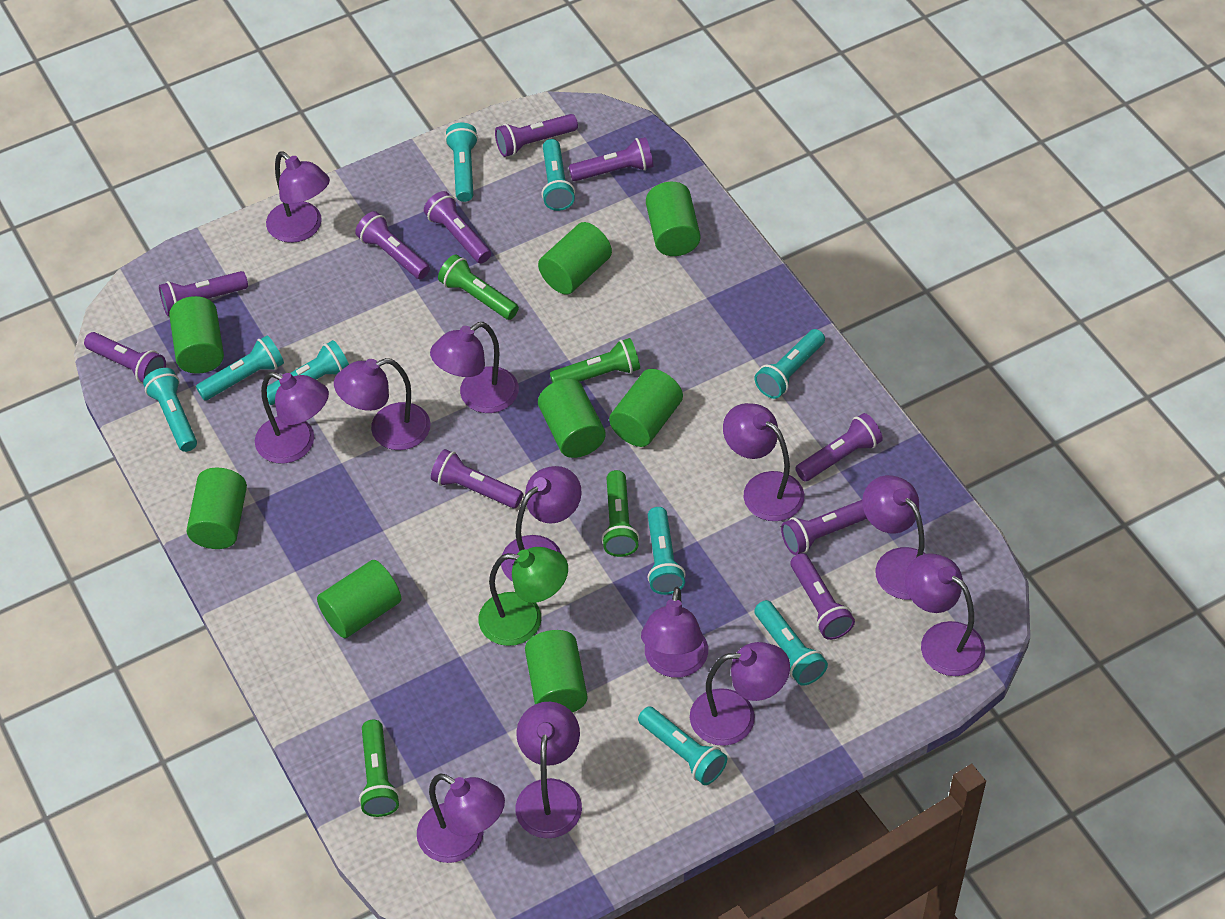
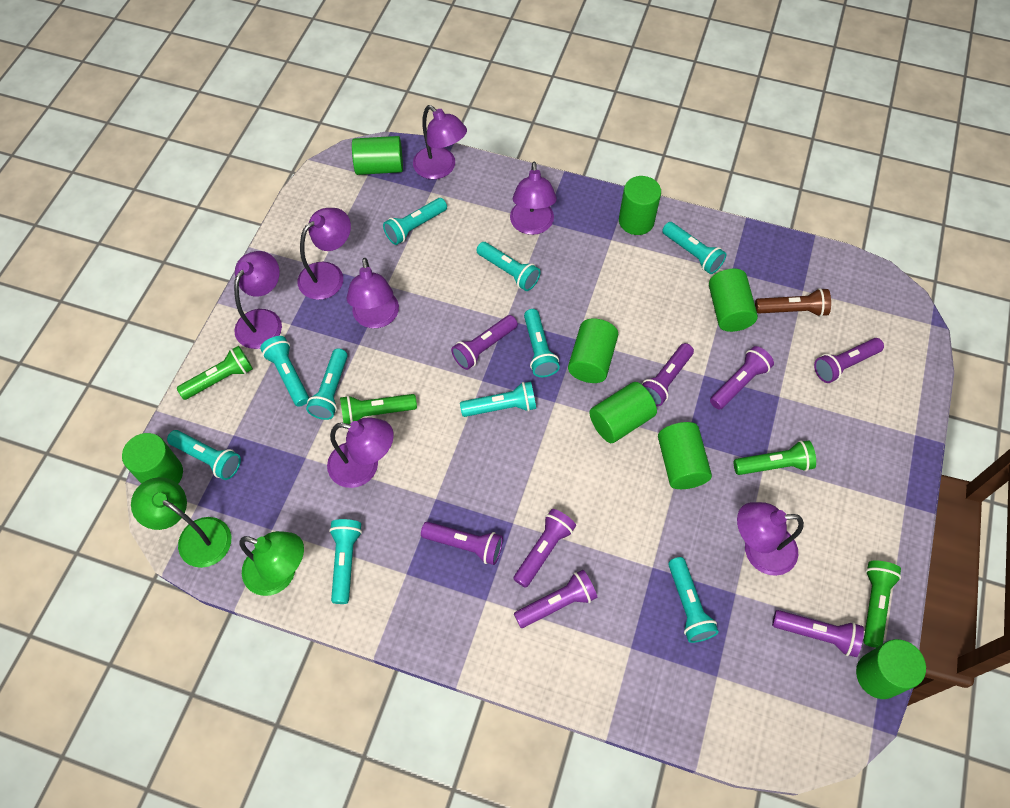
brown flashlight: none = 0 -> [755,288,831,317] = 1
green lamp: [479,547,568,646] = 1 -> [131,477,231,568] [239,531,304,596] = 2
purple flashlight: [84,332,166,384] [159,271,248,316] [355,211,430,279] [424,191,491,263] [431,449,523,508] [495,114,578,157] [569,137,653,181] [781,500,867,555] [790,553,855,640] [795,413,883,482] = 10 -> [421,522,503,565] [451,315,518,370] [513,509,576,588] [514,570,597,628] [642,343,694,406] [710,346,774,410] [772,610,864,657] [814,338,884,383] = 8
purple lamp: [255,372,329,464] [266,151,330,243] [334,358,431,450] [417,773,505,863] [430,322,519,413] [501,466,581,582] [515,702,582,838] [641,587,708,678] [690,642,790,746] [723,403,804,521] [862,475,926,600] [905,553,985,676] = 12 -> [234,251,282,349] [298,208,351,300] [327,417,394,488] [346,258,399,328] [413,105,467,179] [510,161,557,235] [737,502,804,576] = 7
turquoise flashlight: [143,368,197,452] [196,335,284,401] [267,340,349,405] [445,123,478,202] [541,139,575,211] [638,706,727,785] [647,507,686,595] [754,329,825,399] [754,600,828,686] = 9 -> [167,430,241,480] [260,336,309,407] [306,348,348,420] [329,519,362,604] [383,198,447,245] [460,382,536,417] [476,242,541,291] [524,309,560,377] [662,222,727,274] [668,557,719,643] = 10

